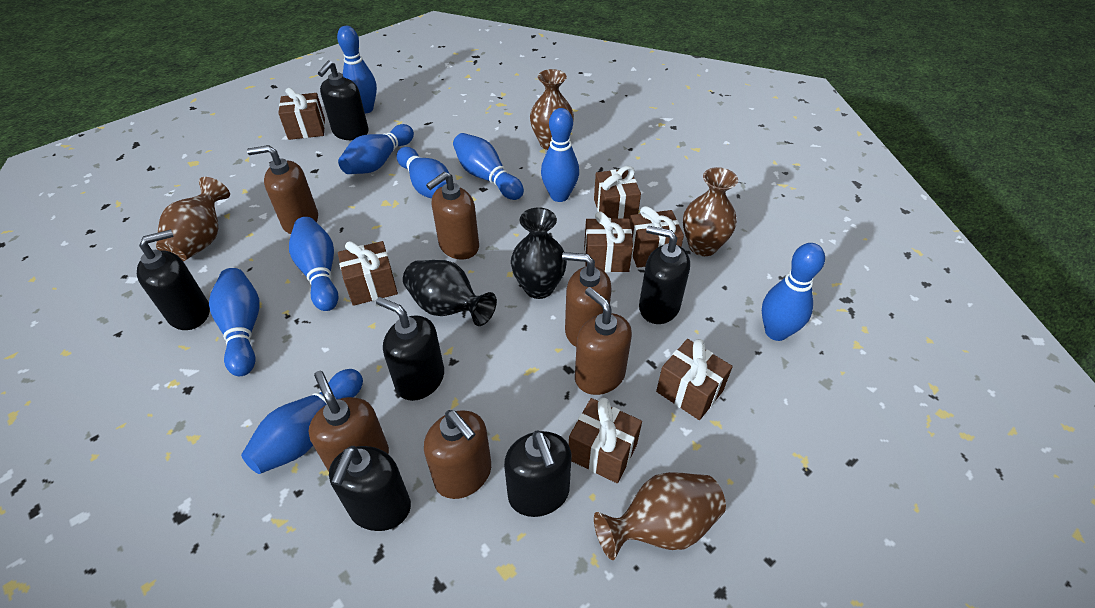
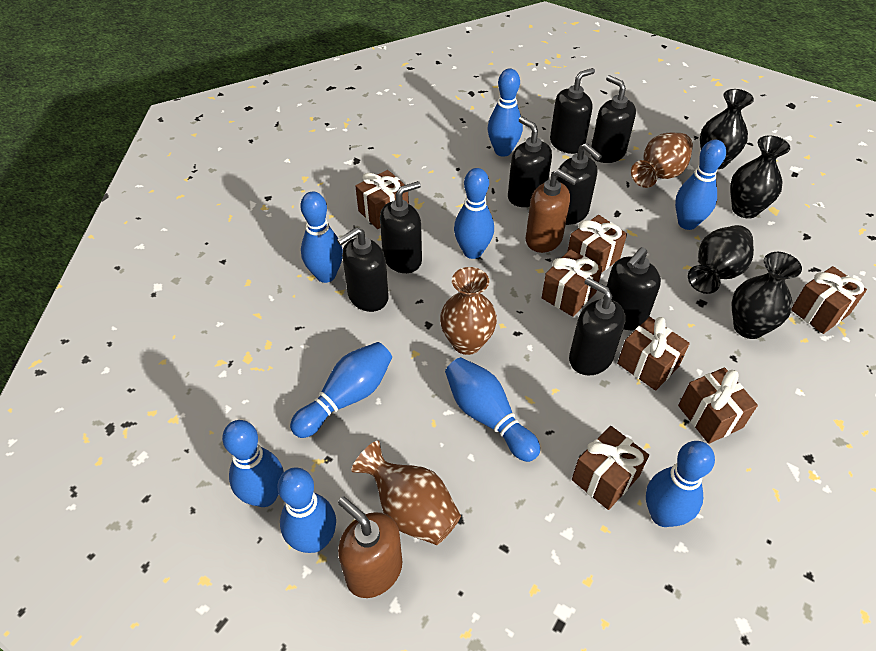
black soap dispenser: [137,229,210,330] [318,61,369,140] [329,446,411,531] [376,297,444,401] [504,431,571,517] [639,226,690,324] = 6 -> [337,227,389,312] [380,181,422,273] [508,117,552,207] [550,68,595,154] [557,143,602,225] [569,277,626,375] [591,75,636,163] [603,247,661,330] = 8
black vase: [403,260,497,326] [511,207,567,299] = 2 -> [688,225,754,294] [700,89,754,169] [730,135,790,219] [732,252,802,339] = 4
brown soap dispenser: [247,145,318,234] [309,371,389,472] [424,410,491,499] [426,172,479,260] [562,252,612,347] [575,287,632,395] = 6 -> [338,497,402,598] [526,169,578,253] = 2
brown vase: [156,177,230,261] [530,69,574,150] [594,472,726,560] [683,167,738,256] = 4 -> [351,441,461,545] [440,267,497,355] [631,133,693,188] = 3

